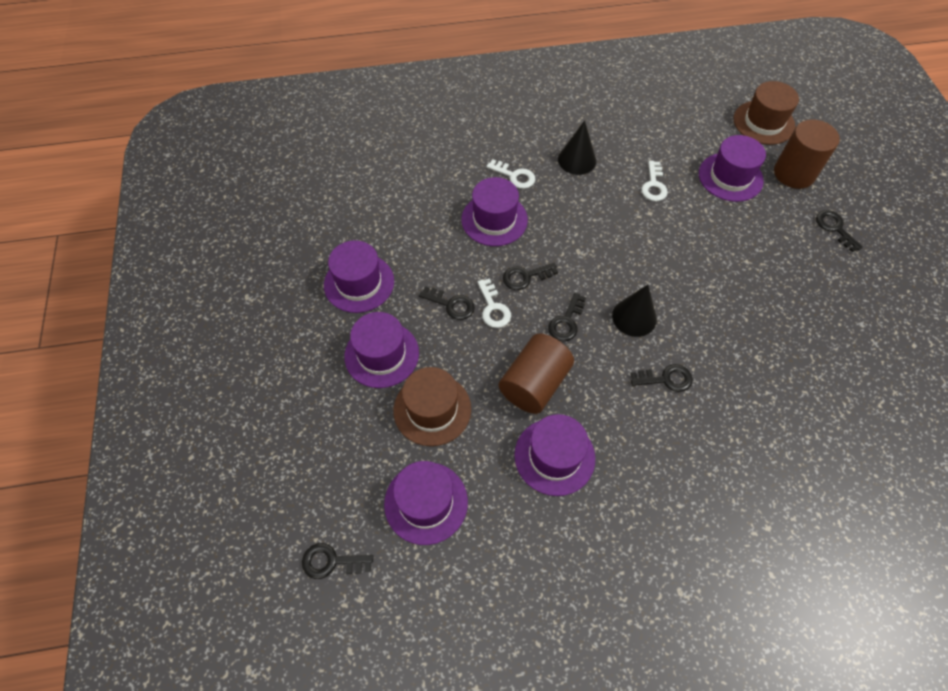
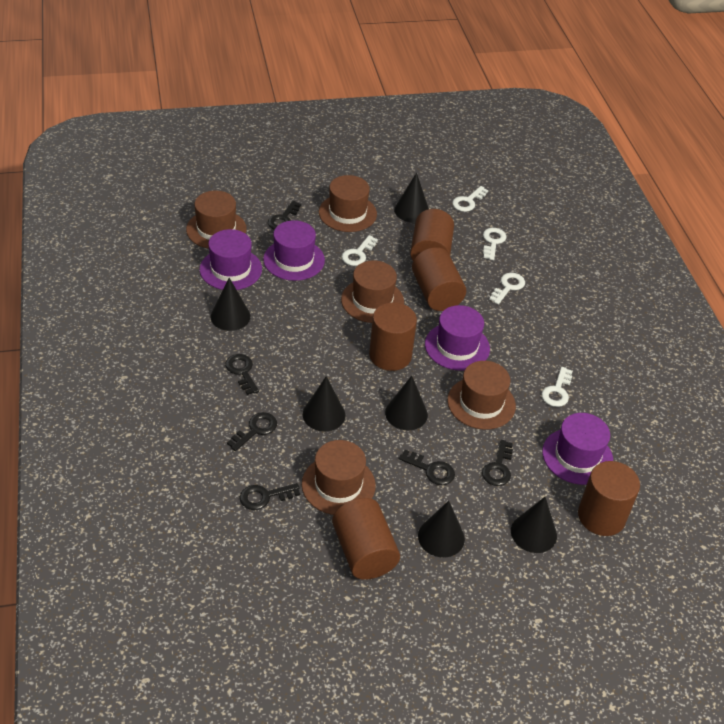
black cone: [558,120,596,175] [612,284,657,337] = 2 -> [211,278,251,331] [303,376,345,431] [385,376,428,430] [394,173,429,223] [418,501,465,558] [511,497,557,553] = 6
brown cylinder: [499,333,574,414] [774,119,840,189] = 2 -> [332,498,400,580] [369,302,417,371] [410,209,454,261] [412,247,466,311] [578,461,640,536] = 5
brown hat: [393,367,471,446] [733,81,799,145] = 2 -> [186,191,247,249] [302,440,376,515] [319,175,377,232] [341,260,404,323] [447,361,516,430] = 5
purple hat: [324,240,394,313] [344,312,419,388] [384,461,468,545] [461,177,528,246] [514,414,595,496] [699,135,766,202] = 6 -> [200,229,262,290] [263,220,325,281] [425,305,490,371] [542,413,613,485] = 4
white key: [478,278,511,328] [486,159,536,189] [641,161,668,201] = 3 -> [342,235,378,266] [452,186,488,212] [483,228,507,260] [489,273,525,304] [542,367,572,407] = 5

